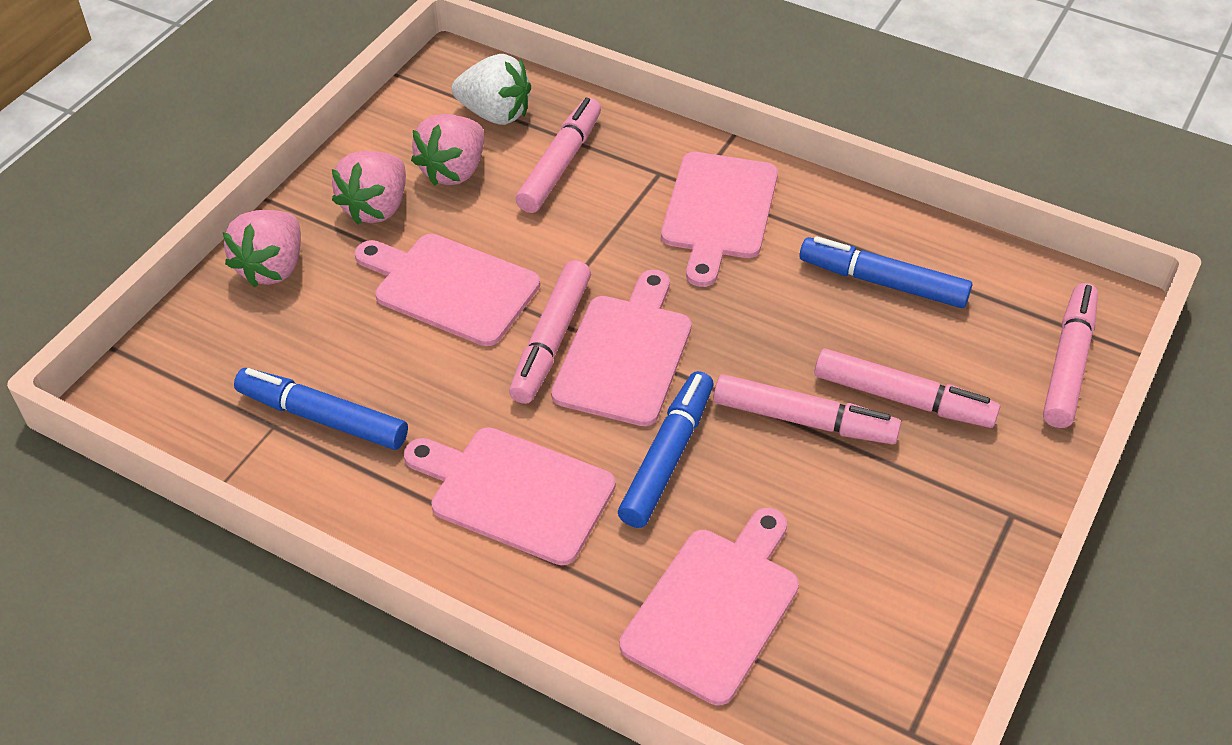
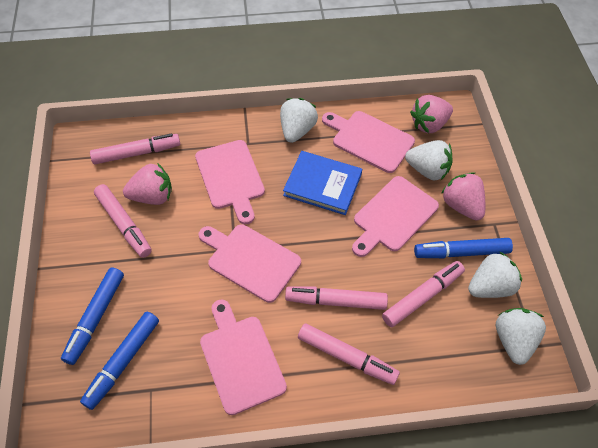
blue book: none = 0 -> [283,151,362,215] = 1
white strawberry: [452,54,531,125] = 1 -> [280,98,318,143] [405,140,453,181] [468,252,522,298] [496,308,546,365] = 4

